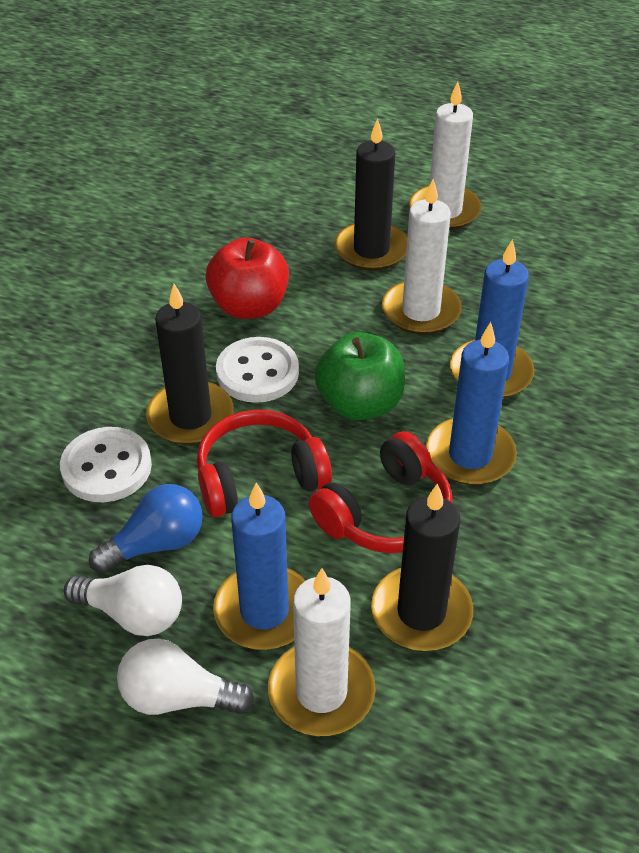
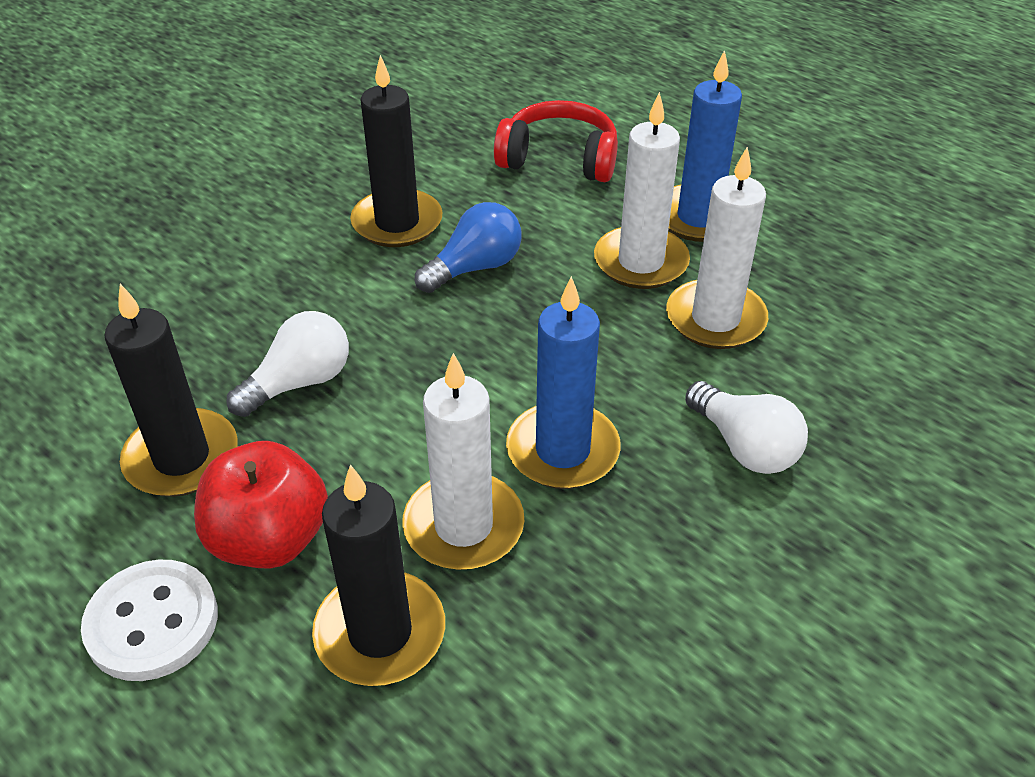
blue candle: [213,483,305,650] [426,322,517,485] [450,239,534,398] = 3 -> [506,276,621,489] [668,50,742,242] = 2
green apple: [314,332,405,421] = 1 -> none = 0
red headphones: [197,409,332,517] [309,431,453,553] = 2 -> [494,100,618,182] = 1
white button: [60,427,152,502] [216,337,299,403] = 2 -> [81,560,218,681] = 1

